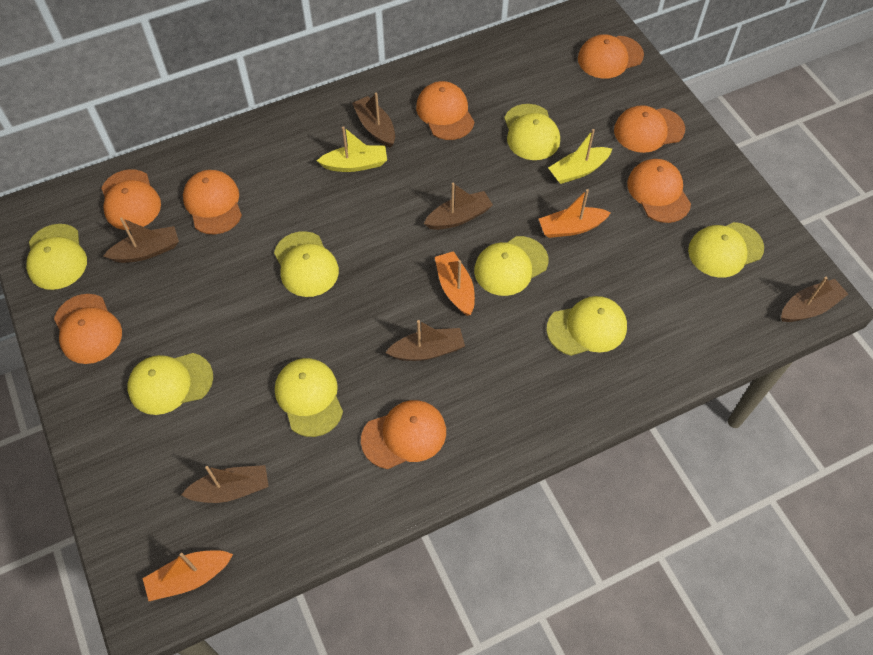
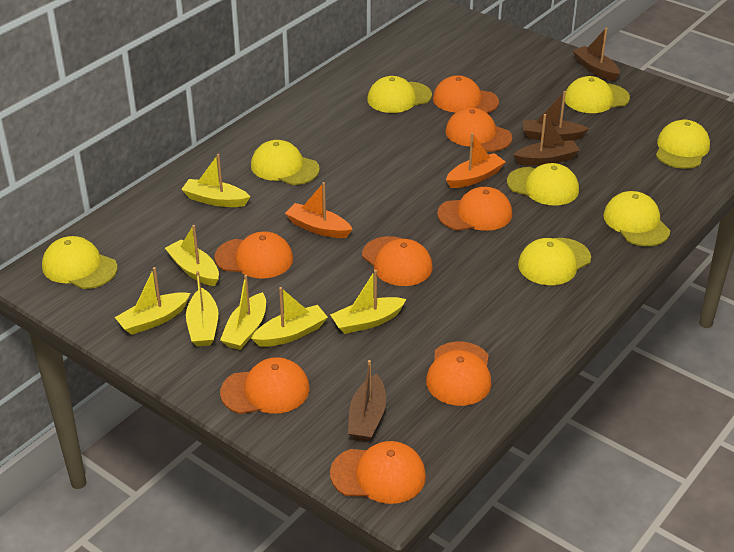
brown boat: [104,217,179,263] [181,465,269,503] [352,92,395,148] [385,320,465,361] [424,183,493,230] [781,277,848,322] = 6 -> [348,360,386,441] [513,114,580,166] [523,91,589,141] [572,28,620,81] = 4
orange boat: [143,550,233,601] [435,251,475,316] [539,189,611,238] = 3 -> [285,182,353,238] [446,133,506,188] = 2
yellow boat: [317,126,387,172] [548,129,612,184] = 2 -> [115,267,190,335] [165,225,219,286] [181,154,250,207] [186,271,218,346] [220,275,266,350] [251,287,328,347] [330,270,406,334] = 7

